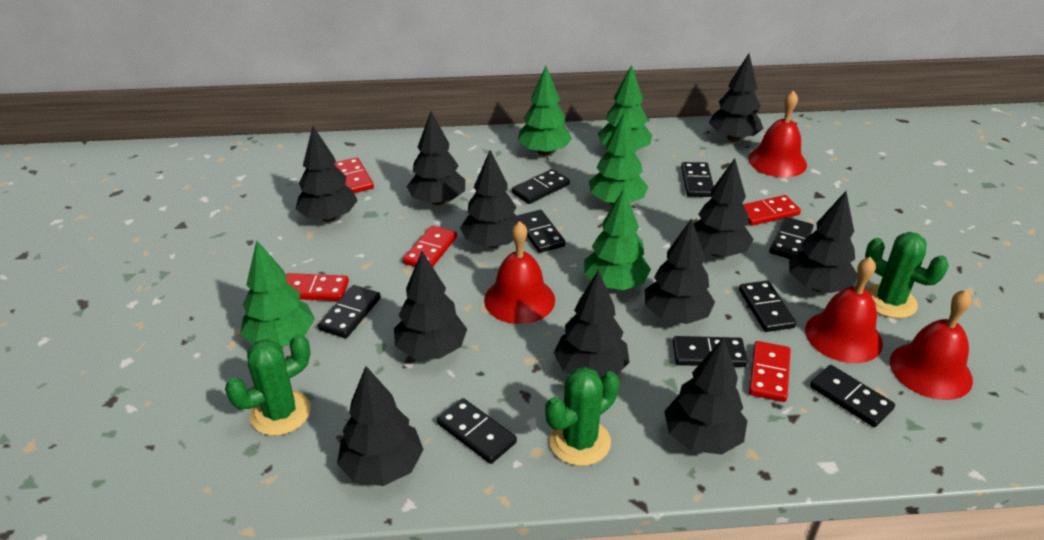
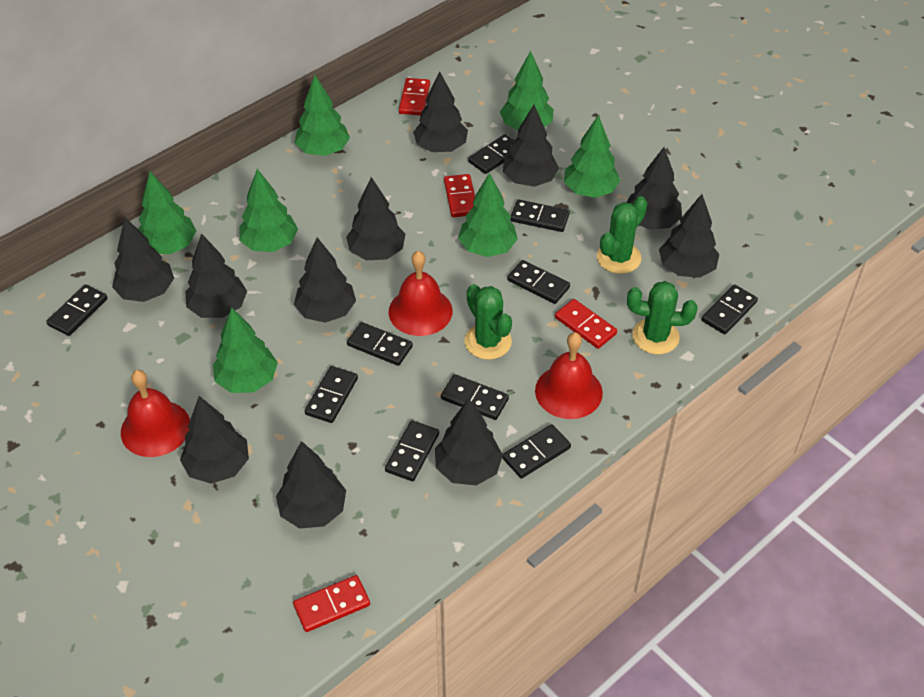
black domino: [318,285,381,338] [437,398,517,464] [512,169,570,204] [517,210,566,253] [672,336,748,367] [681,162,714,197] [739,281,796,332] [769,217,814,259] [810,365,895,427] = 9 -> [46,284,108,336] [305,366,358,423] [347,322,413,366] [385,420,439,481] [441,374,509,420] [468,134,515,174] [502,424,571,479] [508,260,570,304] [511,199,570,232] [702,285,758,334] = 10
green tree: [240,241,315,347] [518,66,572,155] [584,189,651,290] [589,112,648,205] [598,65,652,150] = 5 -> [138,172,196,254] [213,308,278,393] [239,169,298,252] [295,75,350,156] [458,173,518,257] [500,51,554,130] [564,115,620,198] = 7
red bell: [484,221,555,324] [748,90,807,177] [805,257,883,363] [890,290,973,400] = 4 -> [121,370,190,457] [389,251,452,336] [535,332,603,419] = 3
red domino: [285,273,349,301] [334,157,374,193] [403,225,457,267] [743,195,801,226] [749,341,791,402] = 5 -> [293,575,370,632] [399,78,430,115] [444,174,475,217] [555,299,617,349] = 4

